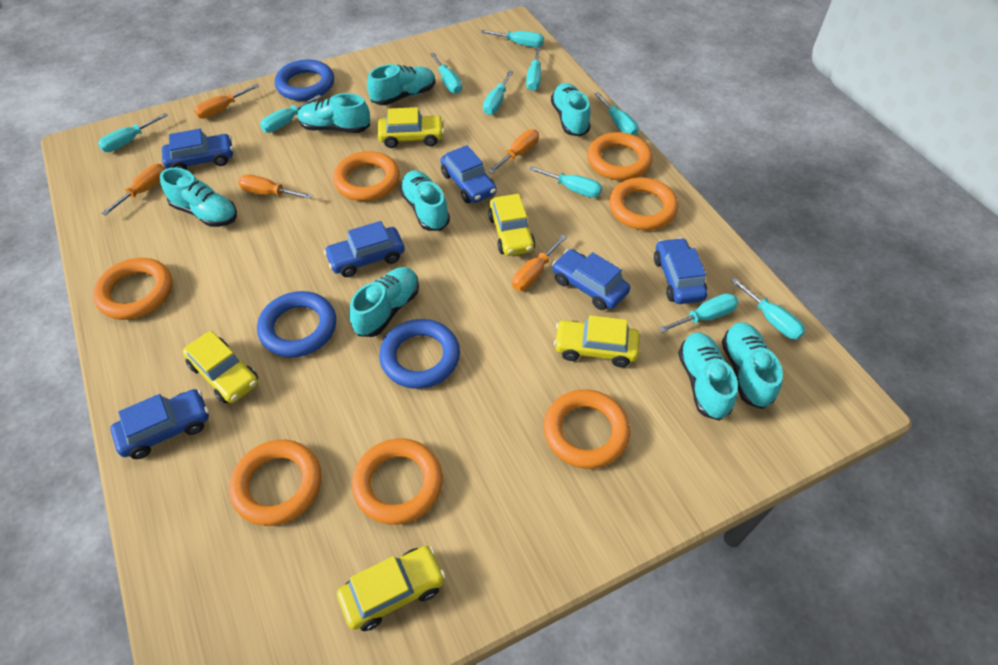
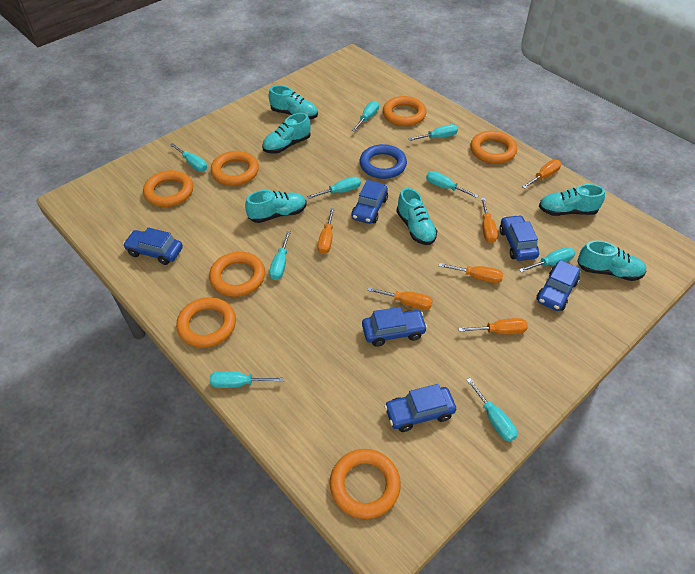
blue ring: [257,291,336,357] [275,59,334,101] [379,319,460,389] = 3 -> [360,144,407,179] = 1
orange screwdriver: [101,164,165,216] [194,84,259,119] [238,174,312,199] [488,129,539,174] [512,235,567,291] = 5 -> [318,208,335,254] [367,287,433,310] [439,263,503,283] [458,318,528,334] [481,198,498,243] [522,160,561,189] = 6
turquoise screwdriver: [98,113,168,152] [260,94,322,133] [430,53,462,94] [481,30,544,47] [483,70,513,115] [526,47,541,91] [529,166,602,198] [595,92,639,135] [659,293,738,333] [731,278,805,340] = 10 -> [170,143,207,172] [209,371,283,388] [269,231,291,280] [307,176,361,199] [352,101,379,132] [408,124,458,141] [426,171,479,198] [466,378,517,442] [519,247,575,272] = 9
turquoise shoe: [160,168,237,227] [298,93,370,133] [349,267,419,337] [367,64,435,105] [400,170,450,231] [551,83,591,137] [678,332,738,420] [722,322,783,409] = 8 -> [245,190,306,223] [262,113,311,154] [268,85,318,119] [396,188,437,245] [539,184,605,216] [577,240,647,281] = 6
yellow car: [183,331,258,404] [337,546,446,631] [377,107,444,148] [488,194,535,256] [554,315,640,367] = 5 -> none = 0

